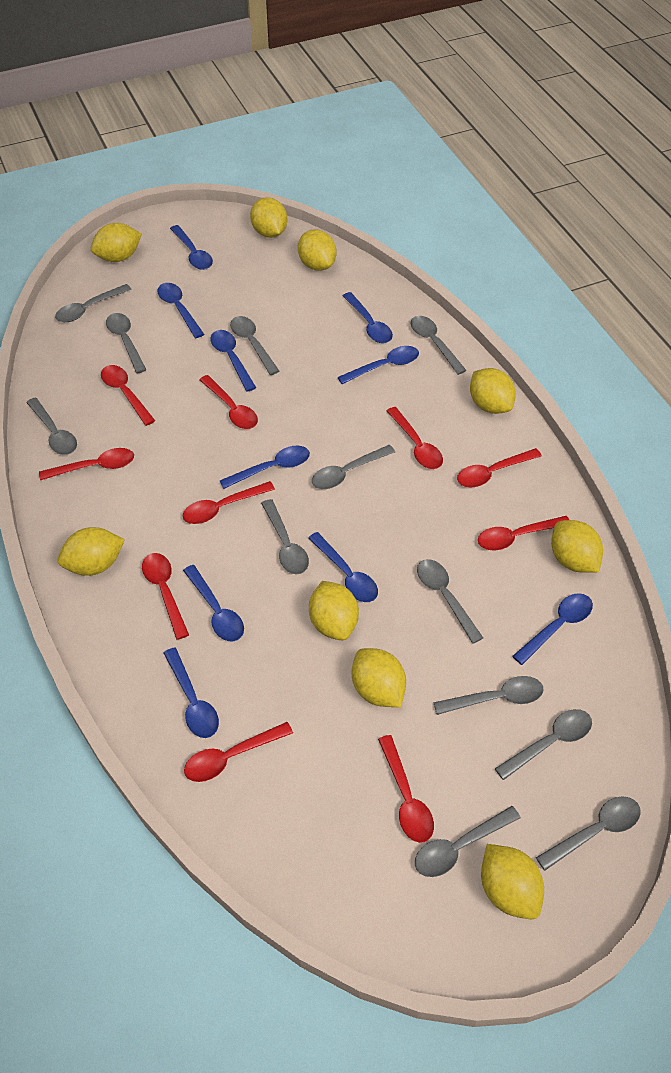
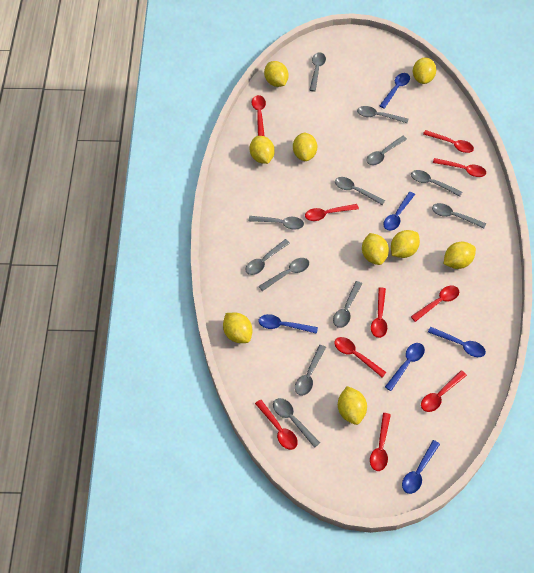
blue spoon: [157,283,204,338] [164,647,219,738] [170,225,213,270] [183,565,244,641] [210,330,256,392] [220,446,310,489] [308,532,378,602] [337,346,419,384] [343,292,393,343] [512,593,593,665] = 10 -> [259,314,318,334] [379,73,410,109] [383,192,415,231] [385,343,425,391] [402,440,440,494] [428,327,486,357] = 6

